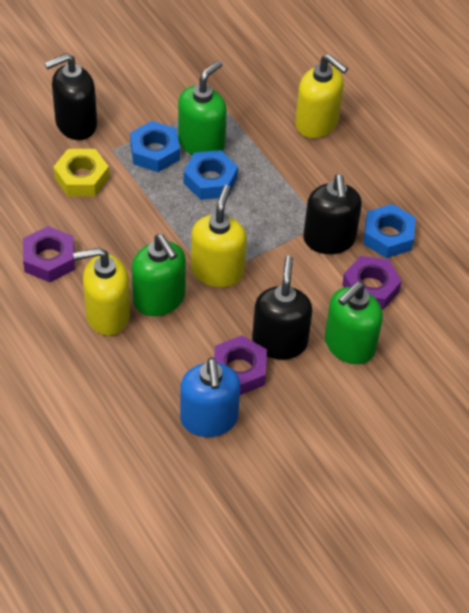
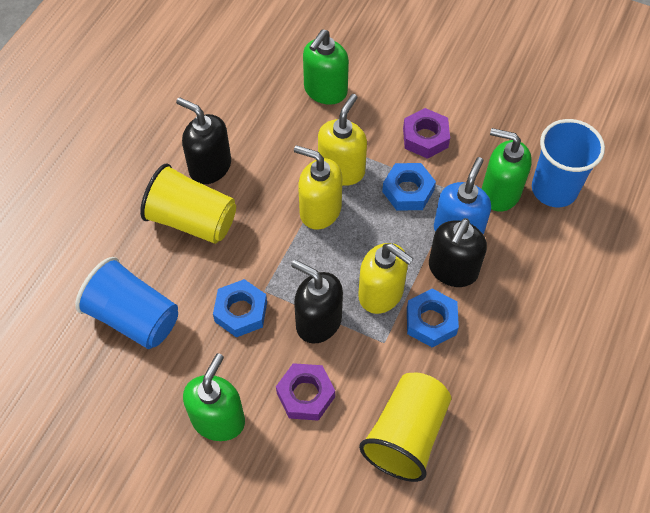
blue cup: none = 0 -> [75,257,178,349] [532,119,605,207] = 2
purple nut: [23,226,75,282] [214,335,267,395] [342,256,402,310] = 3 -> [276,363,335,421] [403,108,450,159] = 2
yellow cup: none = 0 -> [140,164,236,244] [359,372,451,482] = 2
yellow nut: [53,149,109,196] = 1 -> none = 0

